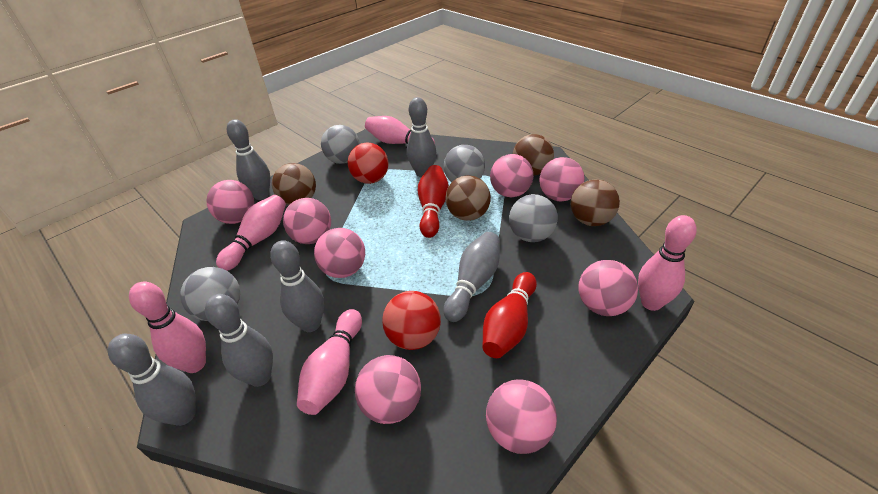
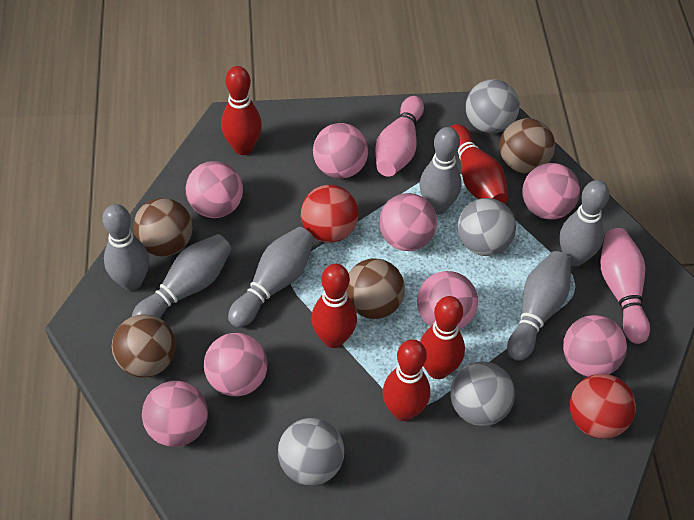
pink bowling pin: [129,281,206,373] [216,195,286,271] [297,309,362,415] [365,116,435,144] [638,215,696,311] = 5 -> [375,96,424,177] [601,228,650,344] = 2
red bowling pin: [418,165,449,238] [482,272,537,358] = 2 -> [221,66,262,155] [311,264,357,348] [383,339,430,421] [420,296,465,379] [451,124,508,204] = 5

